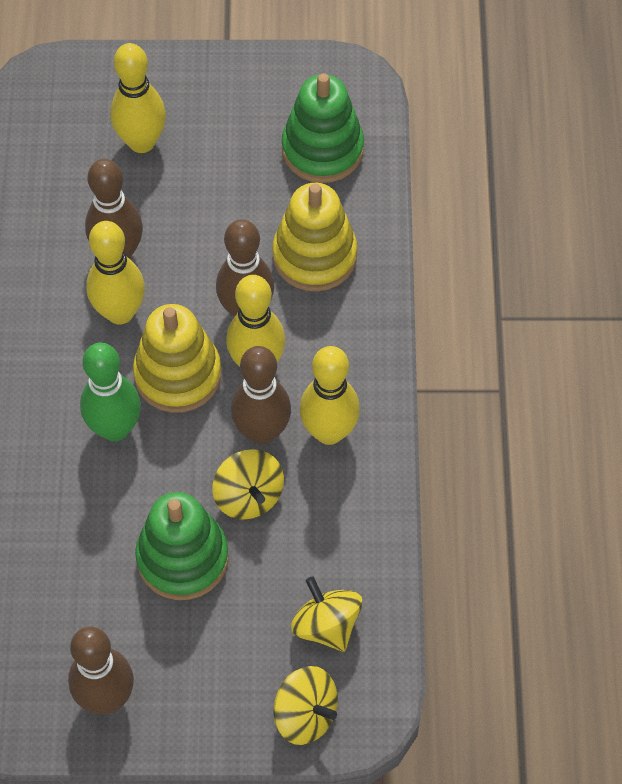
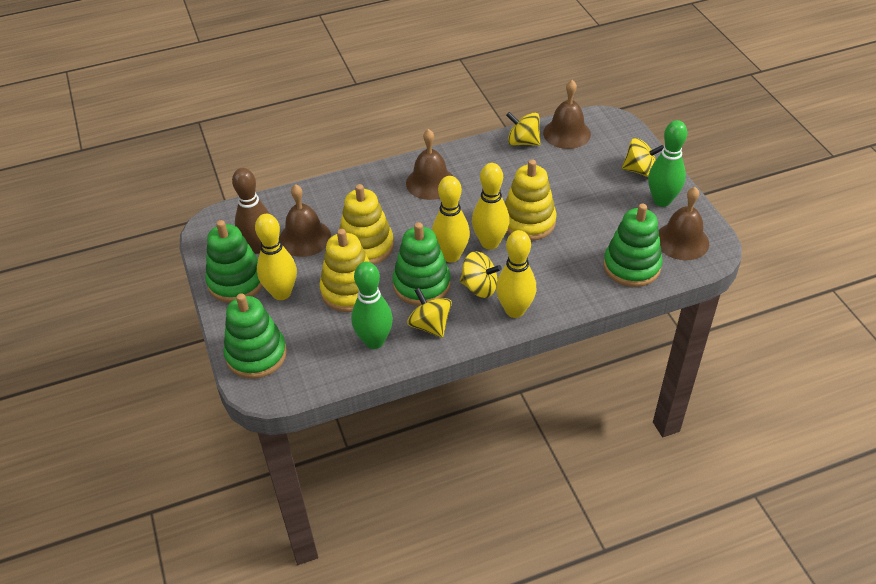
brown bell: none = 0 -> [279,184,331,257] [406,129,453,200] [543,80,591,149] [659,187,709,260] = 4
brown bowling pin: [68,627,134,714] [85,159,143,259] [216,219,274,317] [231,346,291,445] = 4 -> [232,168,270,254] = 1
green bowling pin: [80,343,141,442] = 1 -> [351,262,393,349] [648,120,687,207] = 2
green stacking toy: [135,492,229,600] [282,73,364,183] = 2 -> [205,220,262,303] [223,293,287,379] [392,222,451,306] [603,204,663,287] = 4
yellow spinning top: [212,449,284,520] [274,666,338,745] [291,577,363,652] = 3 -> [407,288,452,338] [460,251,502,298] [506,112,541,145] [622,138,664,177] = 4
yellow stacking toy: [133,304,221,413] [272,183,357,291] = 2 -> [319,229,369,312] [339,184,394,264] [505,159,557,241] = 3

